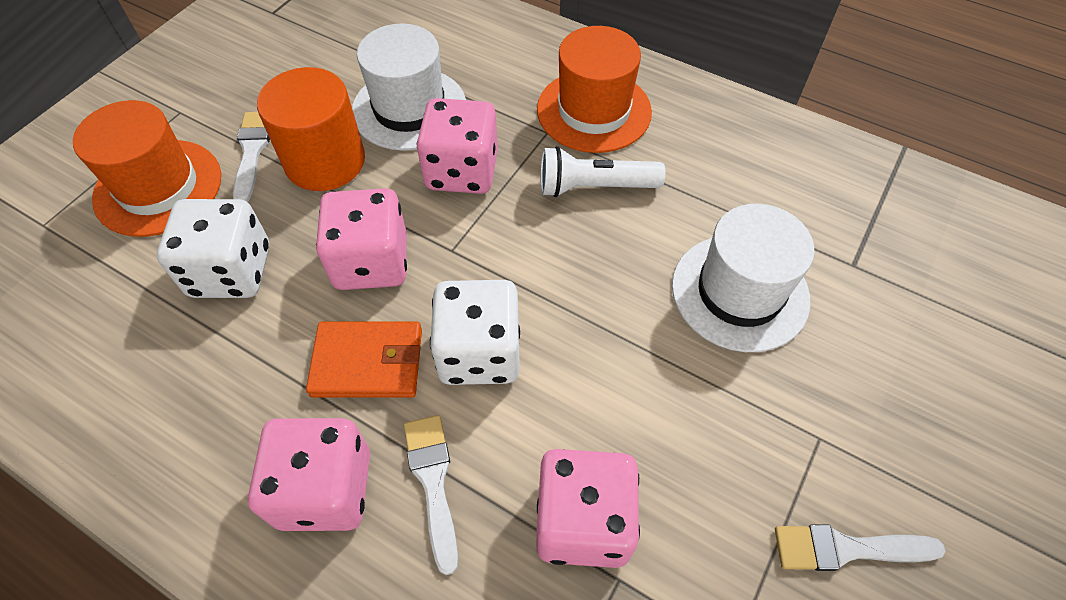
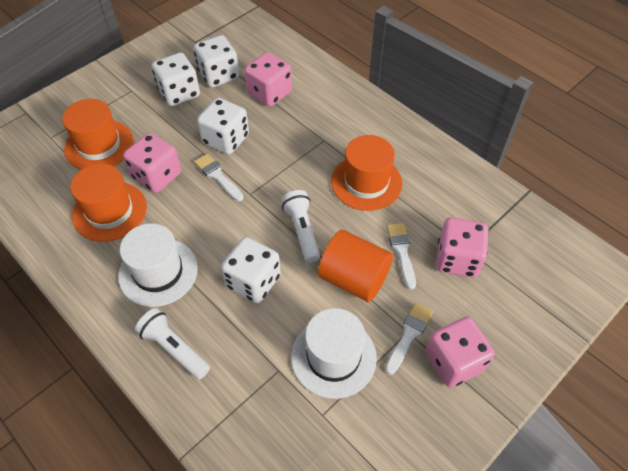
orange hat: [73,100,221,237] [537,26,652,153] = 2 -> [62,99,133,170] [70,163,147,242] [331,135,402,211] = 3
orange wallet: [306,322,422,398] = 1 -> none = 0
white dice: [157,199,269,298] [430,280,520,385] = 2 -> [152,52,200,106] [193,35,239,88] [197,98,249,155] [221,237,281,303] = 4
white flashlight: [541,146,665,197] = 1 -> [135,308,210,380] [281,190,320,263] = 2

